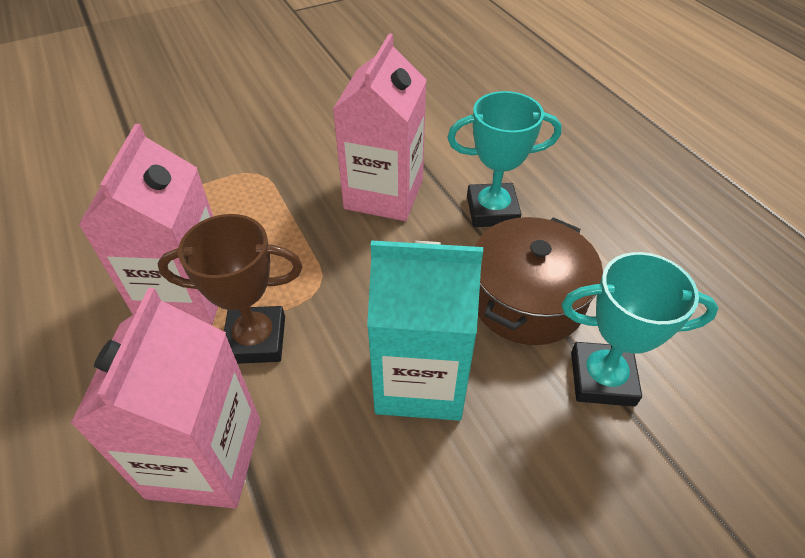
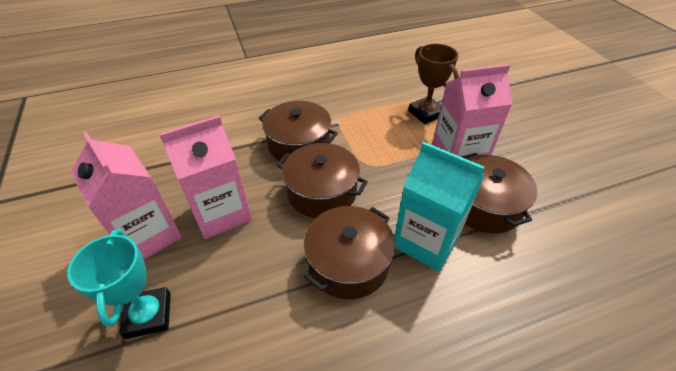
brown pot: [475,217,603,345] = 1 -> [259,101,338,163] [277,143,368,218] [304,206,395,299] [461,153,537,234] = 4
turquoise trophy: [447,91,562,227] [562,252,719,407] = 2 -> [67,229,171,339] = 1

